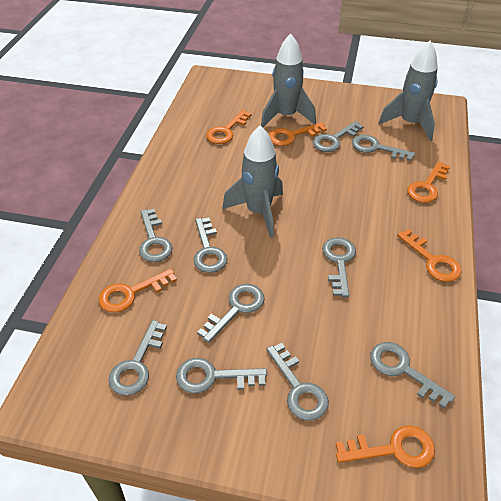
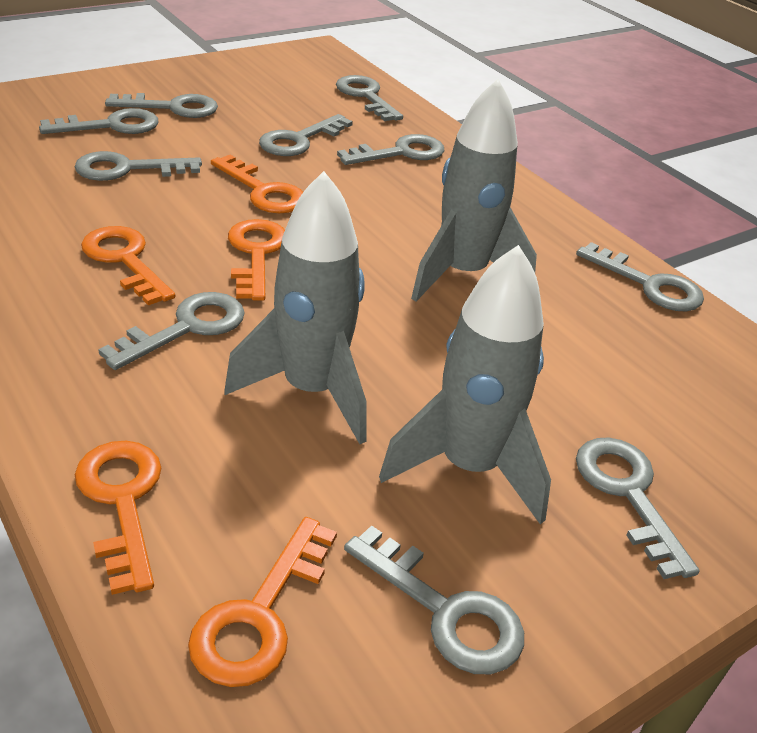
orange key: [99,269,177,313] [206,110,251,144] [269,122,327,146] [336,425,435,468] [397,229,462,282] [407,162,450,203] = 6 -> [75,441,161,595] [81,226,175,305] [188,517,337,687] [211,155,303,213] [228,219,285,301] = 5

